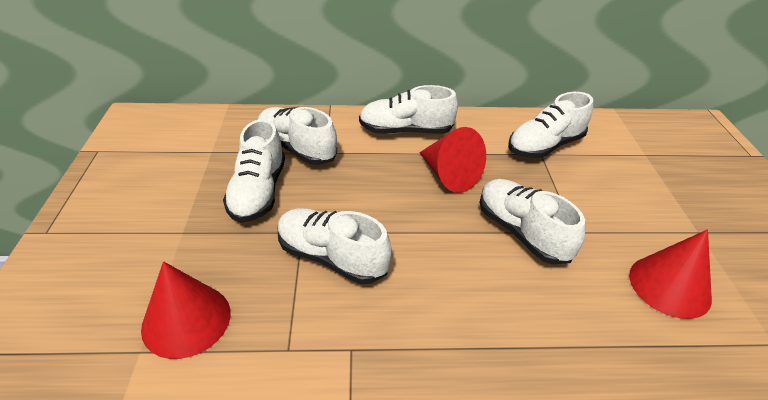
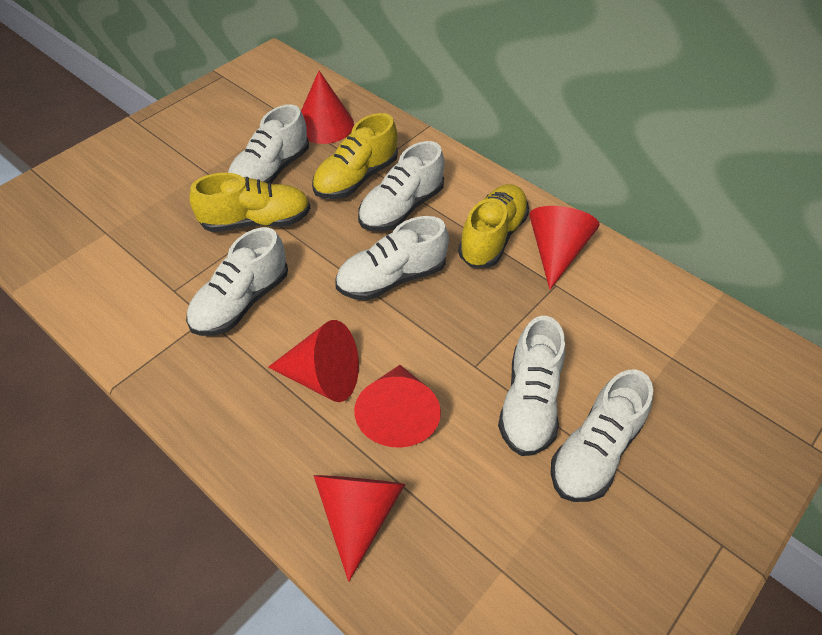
red cone: [141,261,231,359] [419,127,486,193] [629,230,712,319] = 3 -> [268,320,359,402] [301,71,354,144] [313,475,405,582] [354,365,441,448] [529,206,600,289] = 5
yellow shoe: none = 0 -> [189,173,310,232] [312,113,398,199] [458,184,529,268] = 3

